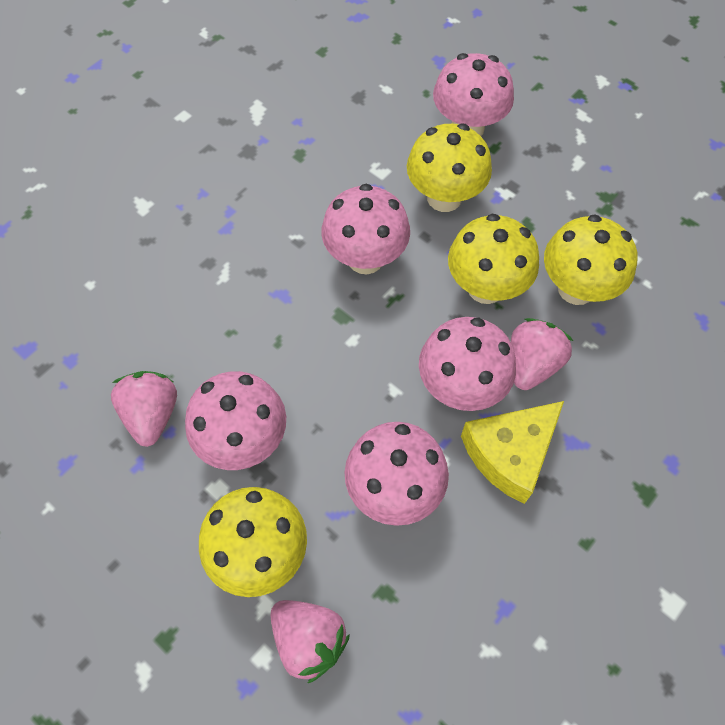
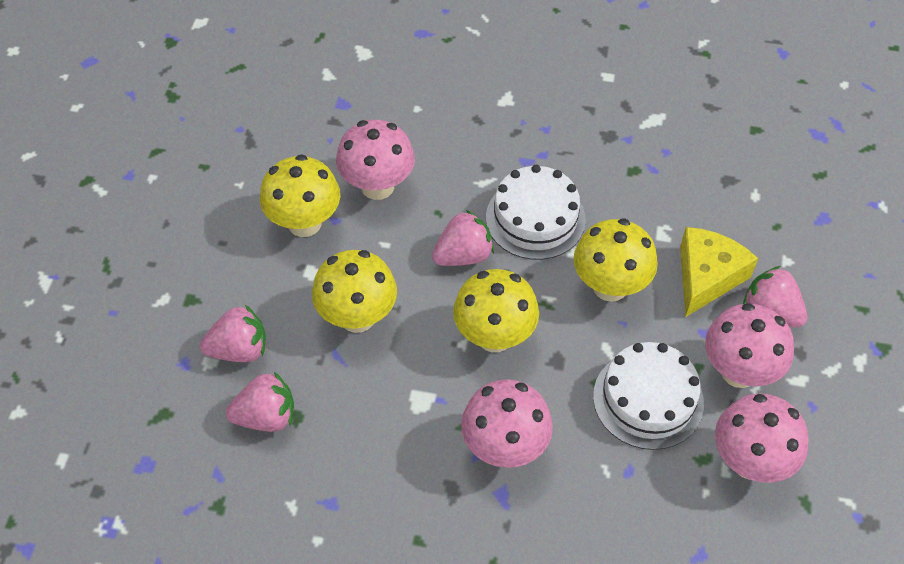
pink mushroom: [185,371,286,470] [321,184,410,274] [345,422,449,526] [419,317,516,411] [433,53,514,136] = 5 -> [336,120,415,200] [461,379,553,468] [705,303,794,388] [715,393,809,483] = 4
pink strawberry: [111,371,177,447] [270,600,350,683] [511,318,573,390] = 3 -> [200,305,266,362] [226,372,294,432] [432,210,494,266] [743,266,807,327] = 4
white cake: none = 0 -> [486,165,586,260] [593,342,704,450] = 2

